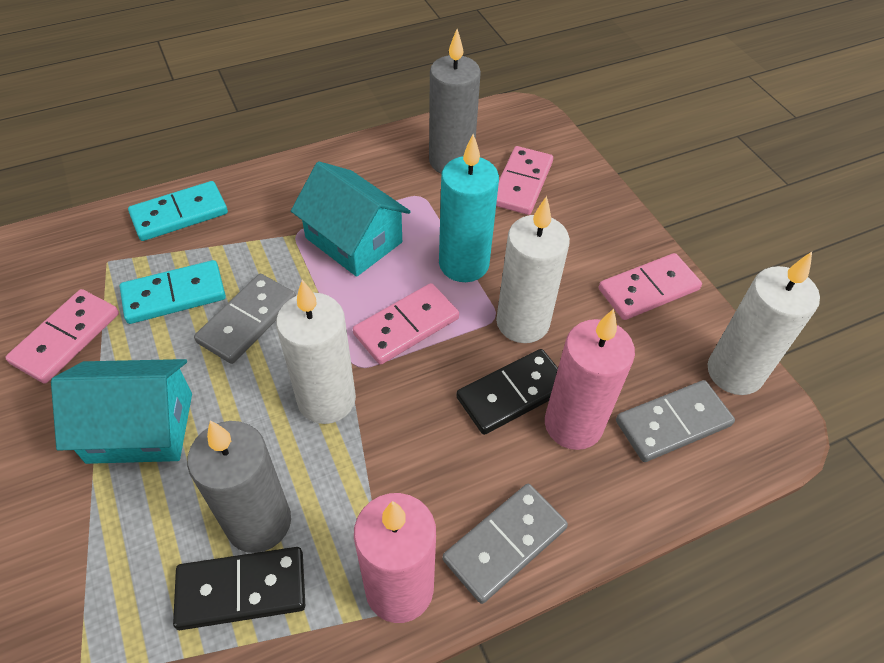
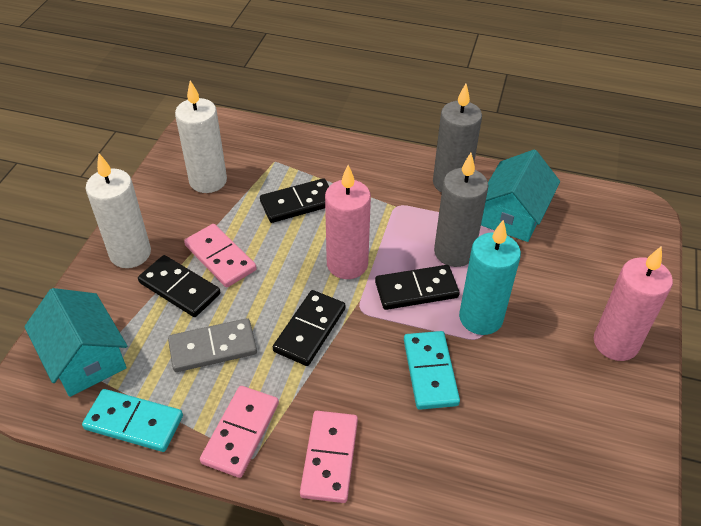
black domino: [173,547,305,630] [456,349,558,435] = 2 -> [138,255,220,317] [260,178,329,223] [273,290,346,366] [375,265,460,310] = 4
grey domino: [194,274,296,364] [443,484,568,604] [616,380,735,462] = 3 -> [168,318,257,372] = 1
pink domino: [5,289,119,384] [353,283,459,365] [496,146,553,215] [599,253,702,320] = 4 -> [184,224,257,287] [200,386,279,478] [300,411,358,503] = 3
white candle: [276,280,356,424] [496,196,570,343] [708,252,820,395] = 3 -> [86,154,151,268] [175,80,227,193] = 2

